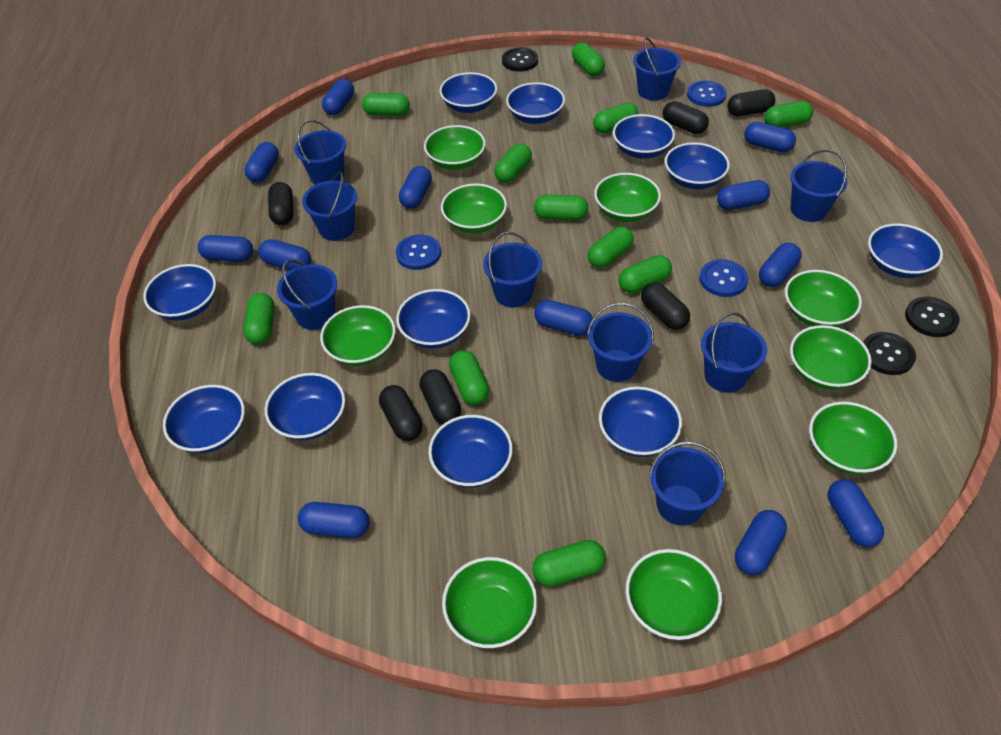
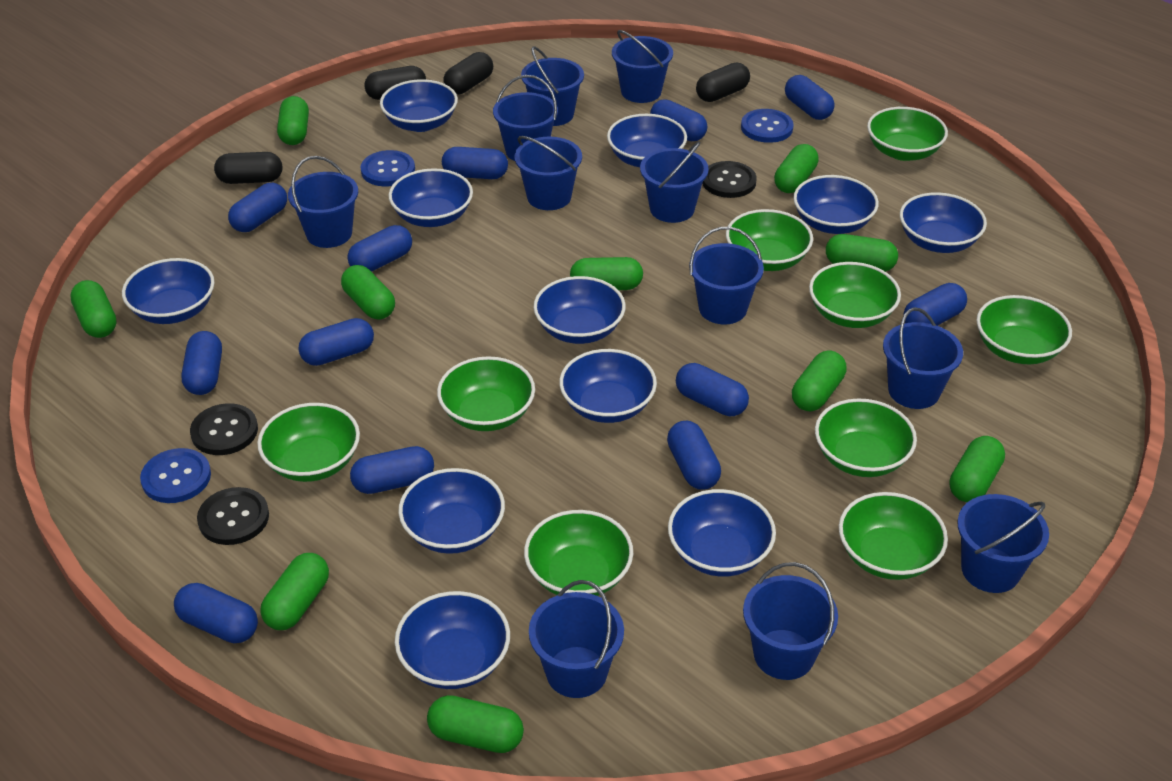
black capsule: [268,182,293,225] [379,385,423,441] [420,369,461,424] [641,282,690,330] [663,101,709,134] [727,89,775,116] = 6 -> [214,152,282,184] [364,66,426,100] [443,52,493,95] [696,63,750,102] = 4
blue bucket: [277,260,337,330] [295,120,346,185] [302,171,357,241] [483,232,542,308] [587,302,654,382] [633,37,681,101] [649,441,725,526] [701,312,767,393] [790,149,847,222] = 9 -> [288,156,358,248] [493,75,558,161] [515,136,582,210] [521,46,584,126] [529,580,624,698] [612,30,673,103] [640,141,709,223] [689,227,764,324] [743,562,838,680] [883,307,963,409] [957,494,1049,593] = 11
green capsule: [243,293,275,345] [362,93,410,116] [449,350,489,405] [494,143,532,183] [532,540,606,587] [534,195,588,220] [572,42,605,76] [588,226,634,268] [593,103,639,134] [619,255,672,293] [764,101,813,127] = 11 -> [70,280,117,338] [260,553,329,630] [277,96,309,145] [341,265,395,319] [427,695,524,753] [570,257,643,290] [774,144,819,193] [792,351,847,411] [826,234,898,272] [949,436,1005,502] = 10

